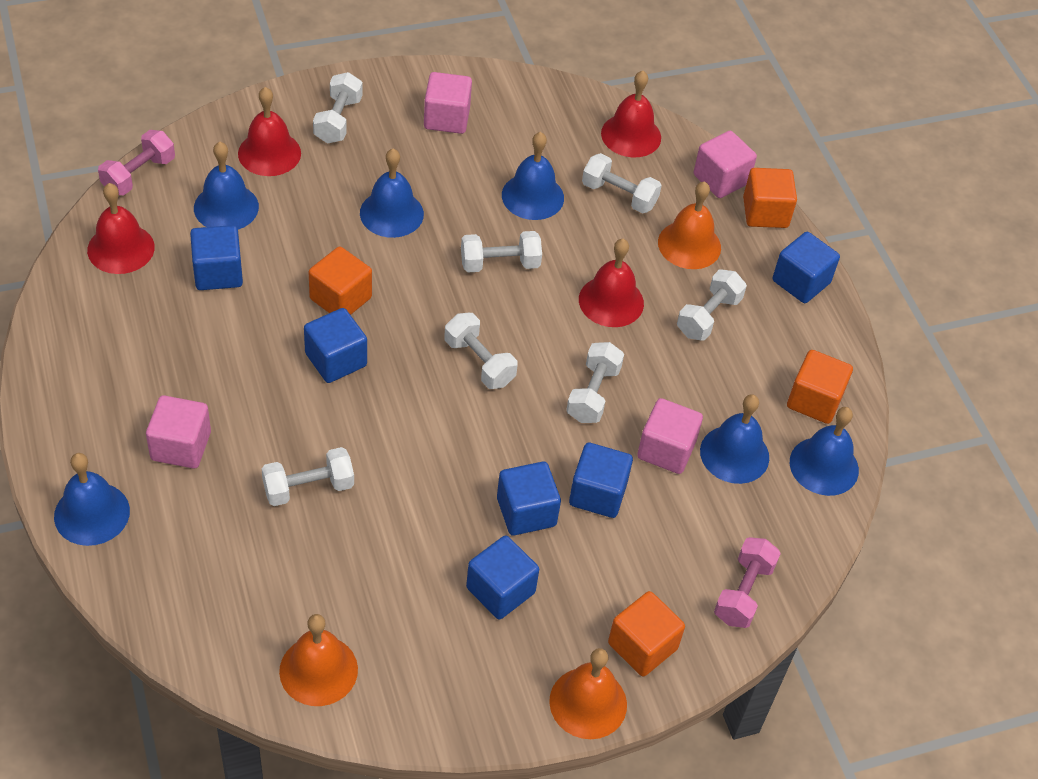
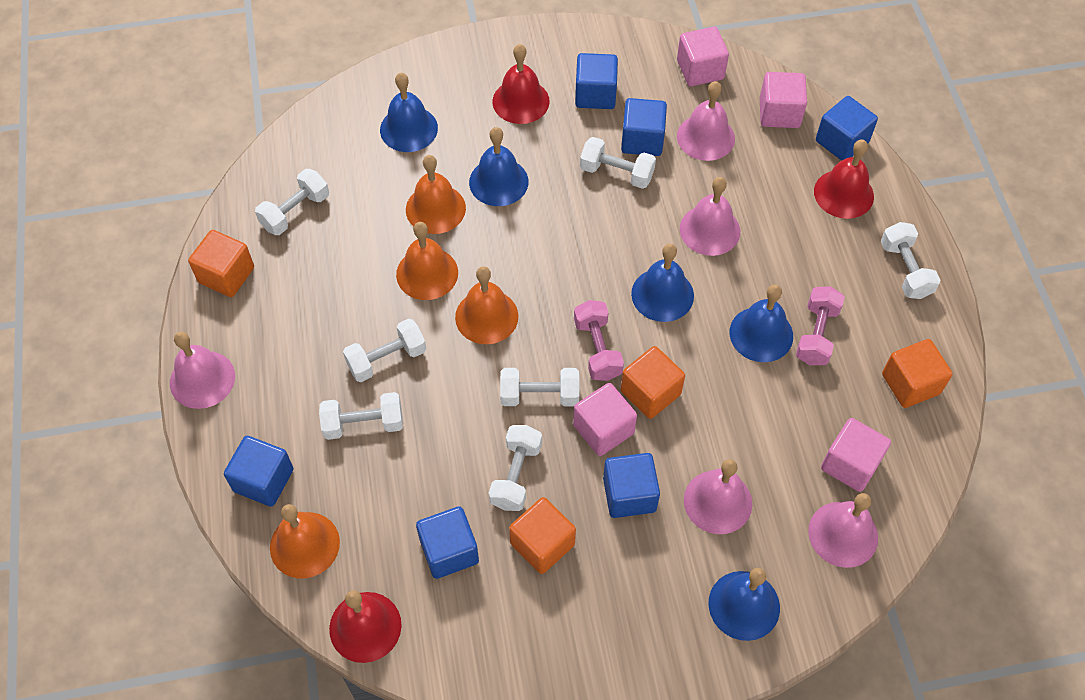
blue bell: [54,453,130,546] [194,142,259,230] [360,149,424,238] [502,132,564,220] [700,394,769,484] [790,407,859,496] = 6 -> [380,73,438,152] [469,127,528,206] [631,244,694,322] [709,568,780,641] [730,284,793,362] = 5
orange bell: [279,614,358,706] [549,648,627,739] [658,181,721,269] = 3 -> [270,504,340,578] [396,222,458,300] [406,155,466,234] [455,266,518,344] = 4
pink bell: none = 0 -> [170,332,235,409] [677,81,735,161] [680,177,740,256] [684,459,752,534] [808,493,878,568] = 5
red bell: [87,183,155,274] [238,87,301,176] [579,239,644,327] [601,71,661,157] = 4 -> [329,591,402,663] [492,44,550,124] [814,139,874,219] = 3

